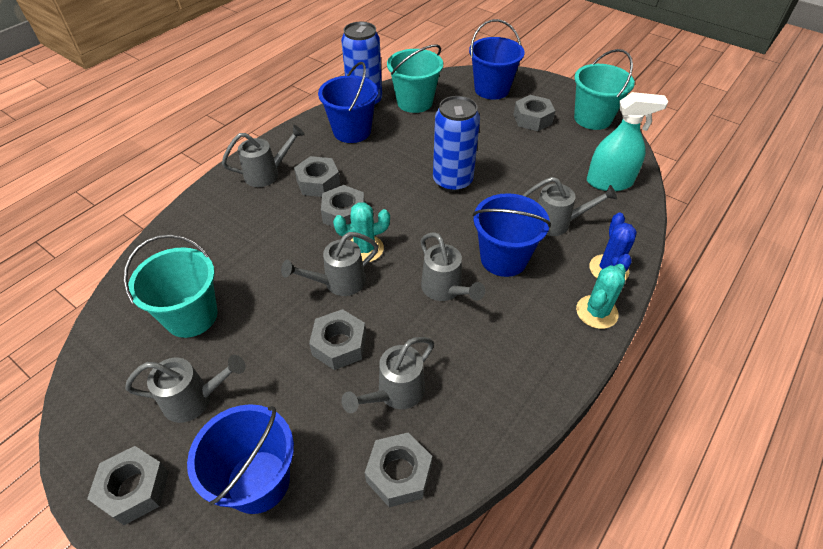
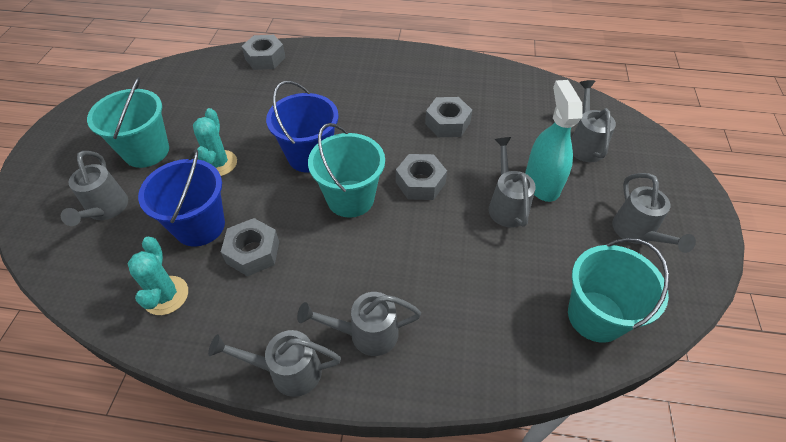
blue bucket: [187,404,294,514] [318,62,378,143] [469,19,525,100] [472,193,551,277] = 4 -> [138,149,225,247] [266,81,339,173] = 2
blue cactus: [590,213,637,280] = 1 -> none = 0
blue can: [341,22,382,107] [433,96,480,192] = 2 -> none = 0
grey nut: [87,446,169,525] [294,156,340,197] [309,309,366,370] [321,185,365,227] [365,432,432,507] [514,95,555,131] = 6 -> [221,218,279,276] [242,35,286,70] [396,154,447,200] [425,97,472,137] = 4

